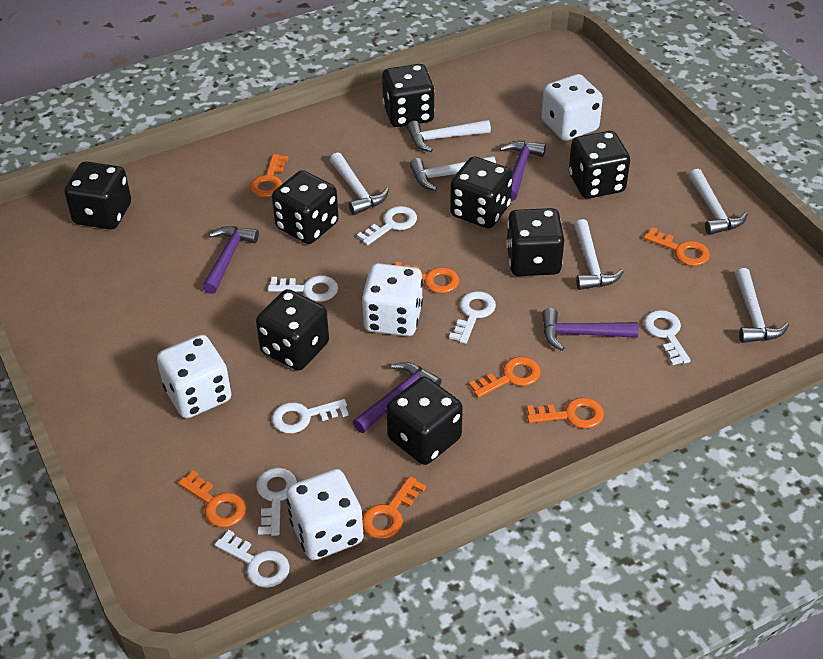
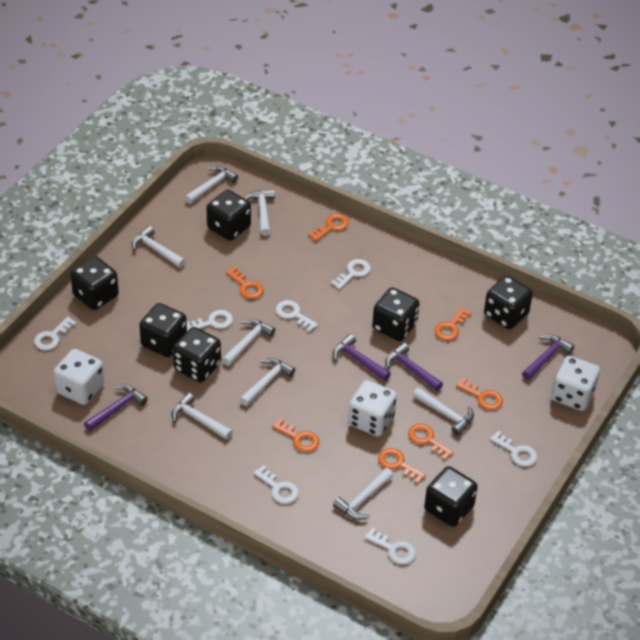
black dice: [64,161,131,230] [256,289,329,371] [272,170,339,244] [382,64,435,127] [386,377,463,465] [450,156,513,229] [506,208,564,276] [569,131,630,199] = 8 -> [70,256,119,310] [139,303,187,357] [173,327,221,382] [206,190,251,241] [372,287,420,341] [424,466,478,527] [484,276,533,329] = 7
white dice: [157,335,231,418] [286,469,364,560] [362,263,423,336] [541,74,603,141] = 4 -> [54,349,104,405] [348,380,397,437] [552,356,600,411] = 3
white hammer: [330,152,389,215] [407,120,491,152] [410,156,496,191] [574,219,624,290] [689,169,748,235] [735,268,789,343] = 6 -> [132,226,186,268] [171,393,233,440] [185,166,238,204] [222,319,275,366] [240,358,295,406] [244,189,275,236] [333,468,393,520] [413,388,474,436] = 8

